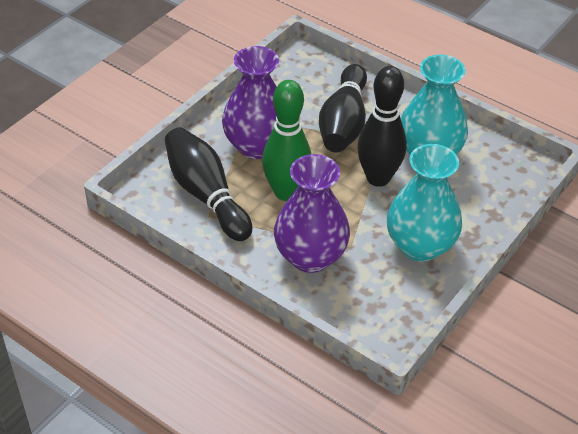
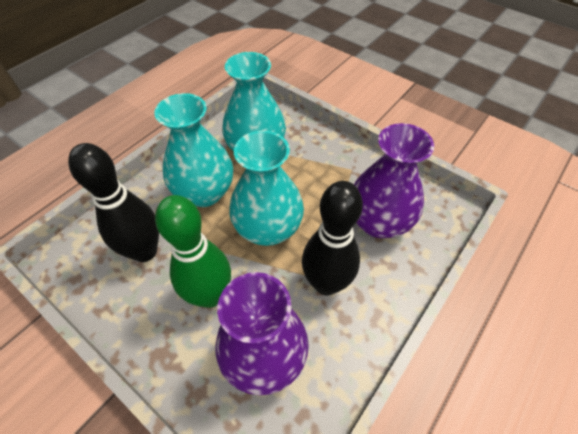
black bowling pin: [165,127,252,241] [319,64,367,153] [357,66,407,187] = 3 -> [68,143,159,262] [302,181,363,296] = 2
turquoise vase: [387,144,462,262] [401,54,468,155] = 2 -> [155,93,233,207] [222,52,286,152] [229,131,304,246] = 3

